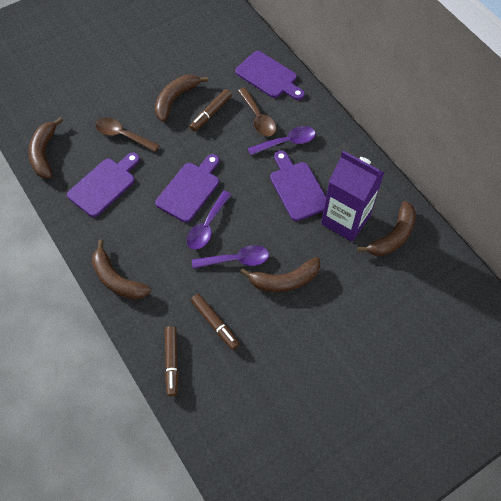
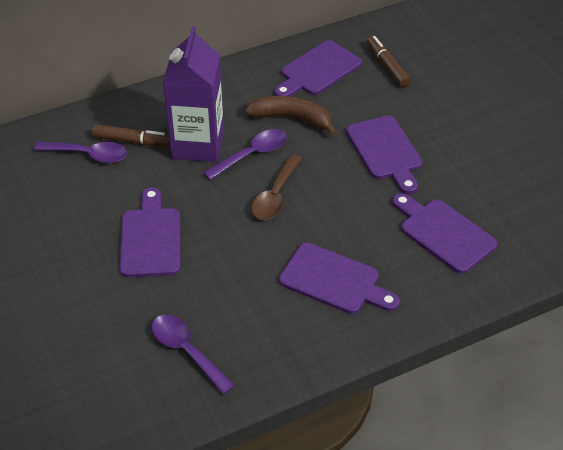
brown banana: [29,117,63,178] [92,240,151,300] [155,75,208,122] [240,257,320,292] [358,201,416,256] = 5 -> [245,96,337,136] = 1
brown marker: [165,326,178,396] [190,89,232,132] [191,294,240,350] = 3 -> [93,124,170,147] [367,36,411,87] = 2
brown spoon: [95,117,159,152] [238,87,276,137] = 2 -> [251,155,302,220] = 1
purple cutting board: [67,152,140,217] [155,154,219,222] [235,51,305,100] [270,151,326,221] = 4 -> [120,188,180,277] [274,40,362,96] [279,243,400,314] [346,115,423,194] [392,193,497,274] = 5

